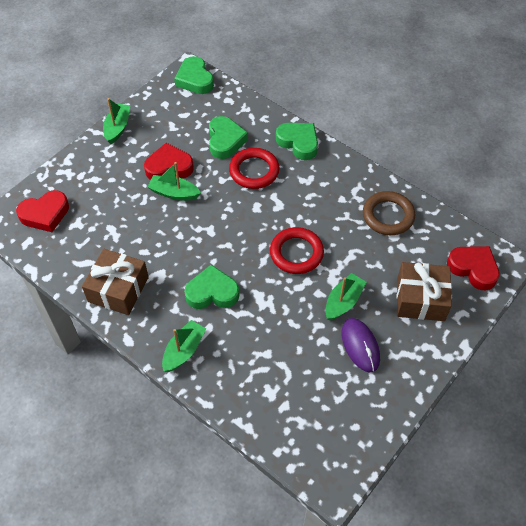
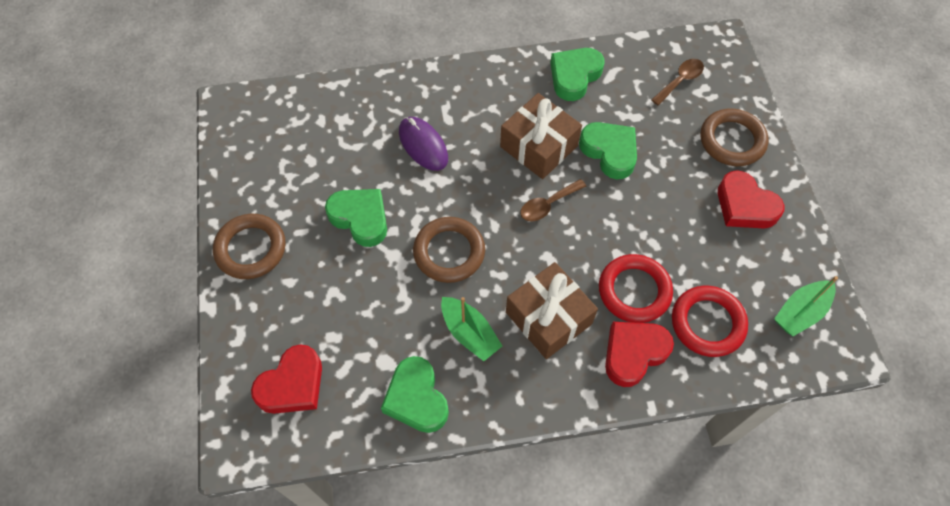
brown ring: [363,191,415,235] = 1 -> [213,214,286,279] [413,217,485,283] [701,108,768,166] = 3
brown spoon: none = 0 -> [520,179,586,221] [651,59,704,106] = 2
green boat: [103,98,130,144] [148,162,201,200] [162,320,206,372] [325,273,366,320] = 4 -> [441,297,502,361] [774,276,838,336] = 2

